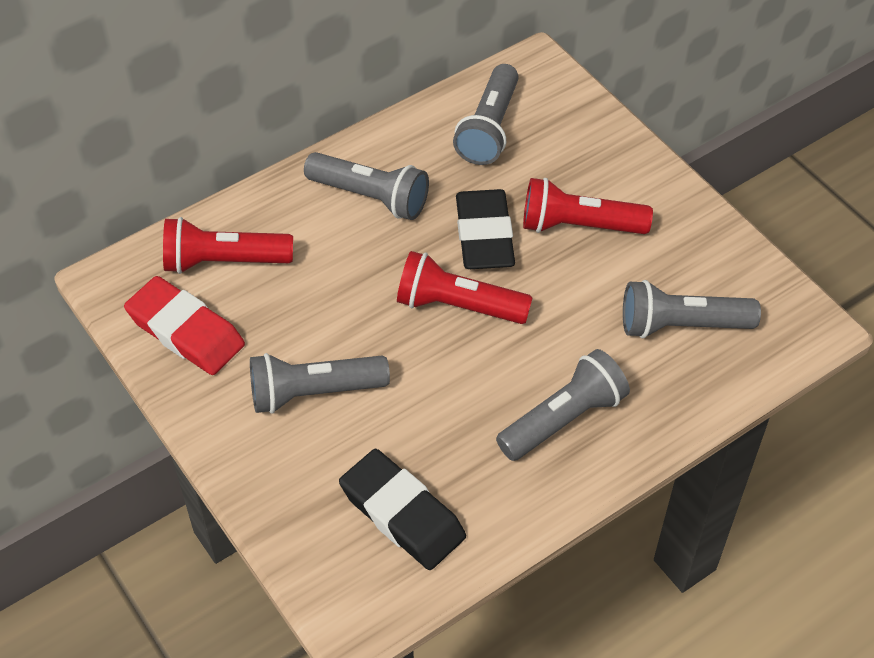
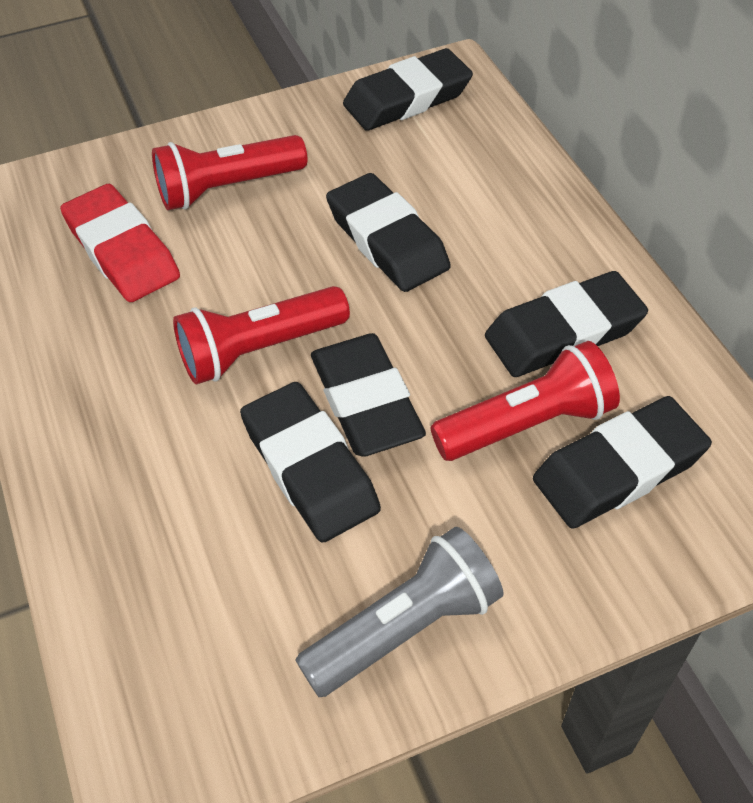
black eraser: [339,449,466,570] [456,189,515,269] = 2 -> [240,382,381,543] [311,333,426,457] [326,173,451,292] [343,48,473,131] [485,271,648,377] [533,396,712,529] = 6
grey flashlight: [250,353,390,414] [304,152,429,220] [453,64,519,165] [496,349,630,461] [623,280,761,339] = 5 -> [295,527,504,697] = 1

